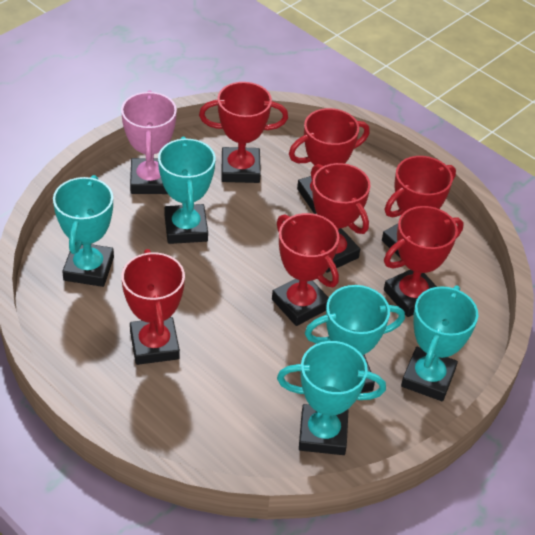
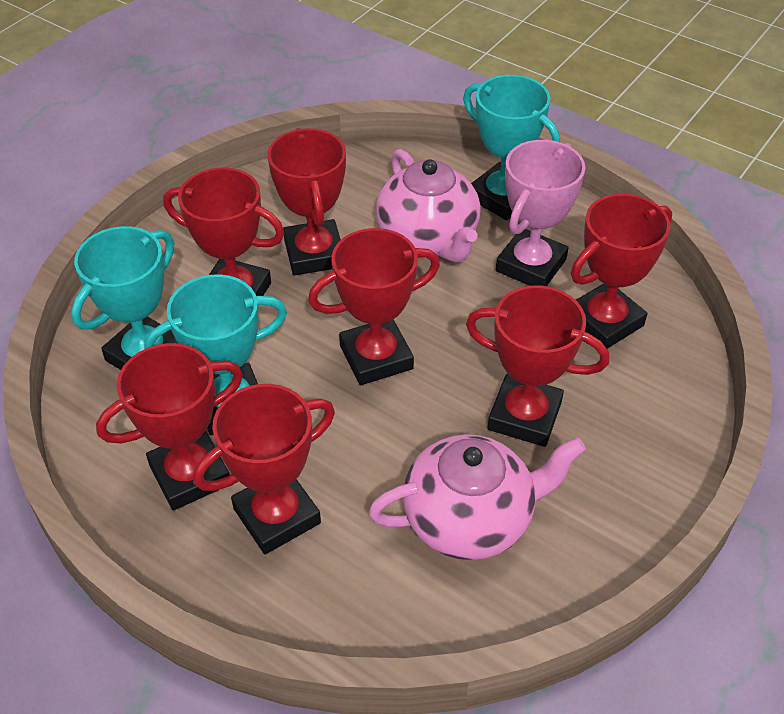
pink teapot: none = 0 -> [369,434,586,560] [376,149,481,263] = 2
turquoise trophy: [53,175,114,287] [158,137,215,244] [277,341,386,455] [305,285,405,393] [401,285,478,401] = 5 -> [71,226,177,370] [144,274,287,435] [463,75,560,220] = 3

